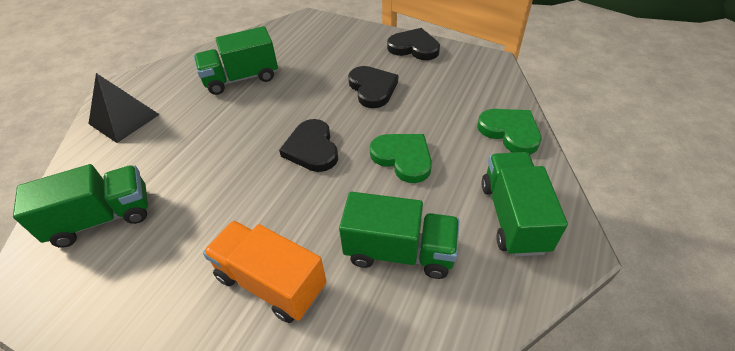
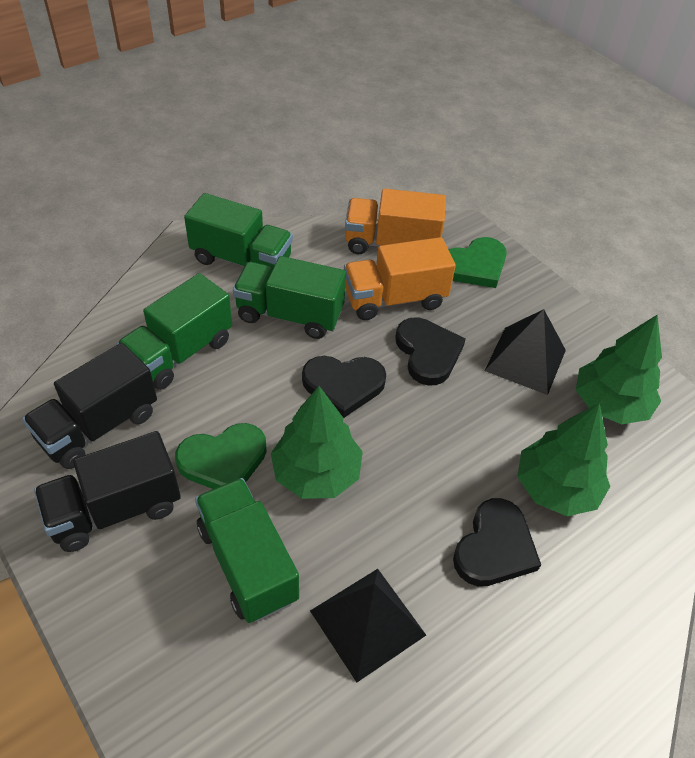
black pyramid: [89,73,160,143] = 1 -> [310,569,426,682] [485,309,566,395] = 2
black truck: none = 0 -> [22,343,157,469] [34,431,181,552] = 2
green tree: none = 0 -> [271,386,363,499] [517,403,610,516] [576,315,662,424] = 3
orange truck: [203,221,327,323] = 1 -> [344,237,456,320] [345,189,446,254] = 2

